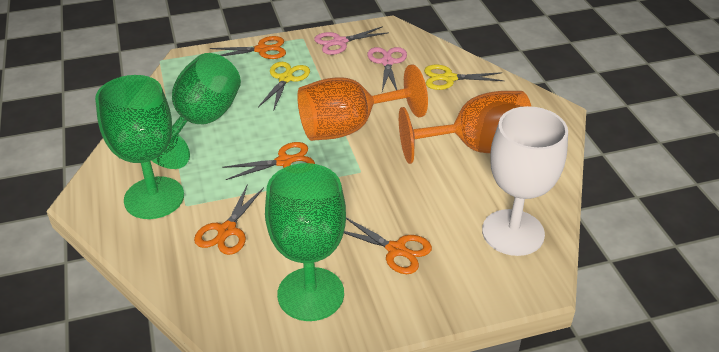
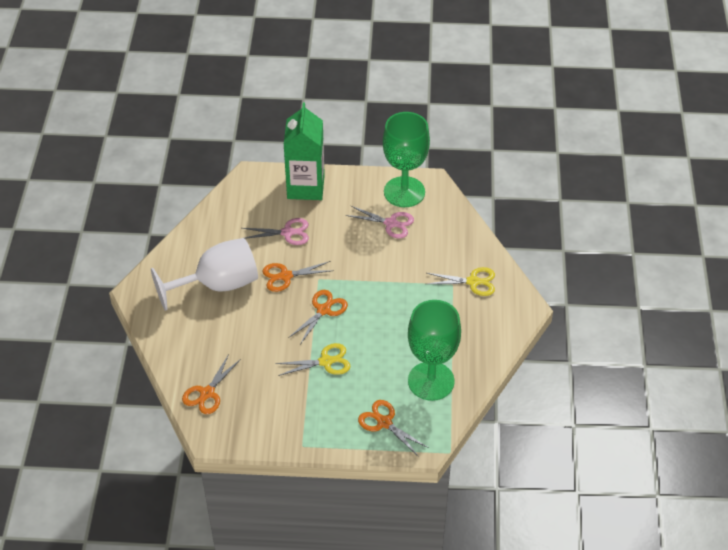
green carton: none = 0 -> [284,103,325,200] = 1
green goblet: [95,75,184,219] [151,53,241,169] [265,163,346,321] = 3 -> [383,112,430,207] [408,300,461,401] = 2
orange goblet: [297,64,428,141] [399,91,532,164] = 2 -> none = 0

